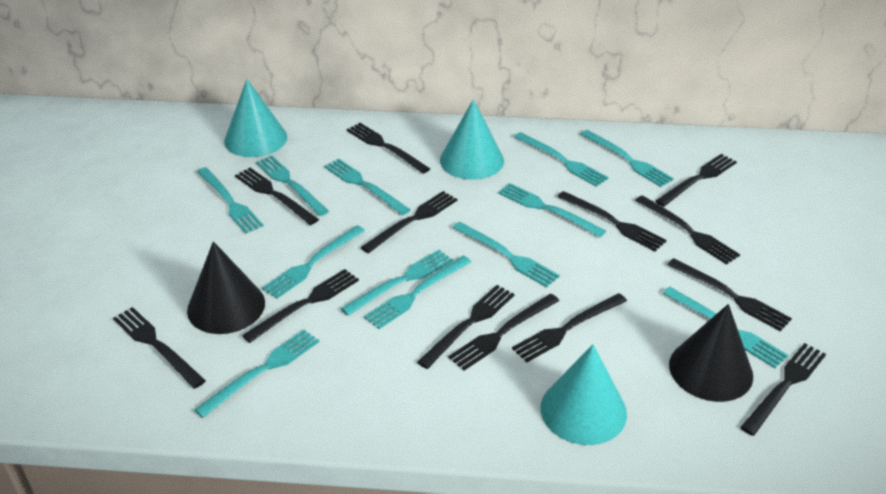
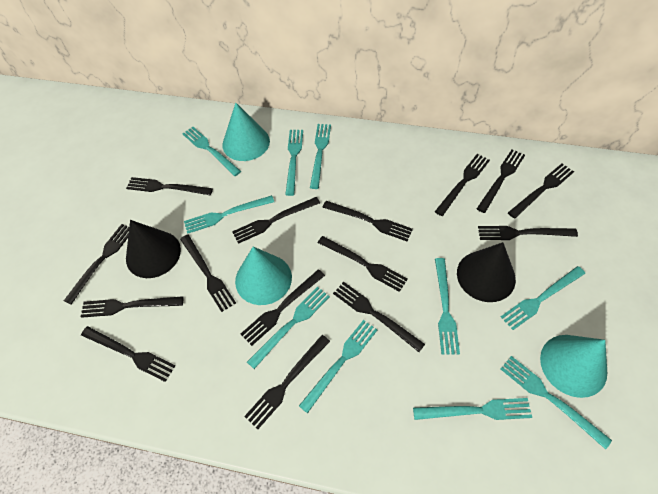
black fork: [113,307,206,389] [235,168,319,225] [242,269,359,343] [347,123,430,174] [360,191,457,253] [417,285,515,369] [448,294,559,371] [512,293,627,363] [557,191,667,251] [635,195,740,265] [655,154,737,207] [667,258,792,331] [740,343,826,436] = 13 -> [64,224,129,304] [81,296,183,318] [81,326,175,382] [126,177,213,195] [180,234,236,312] [232,197,320,244] [241,269,325,346] [244,335,330,429] [318,236,408,292] [322,201,413,241] [333,282,425,352] [435,154,490,216] [477,149,525,213] [478,226,578,240] [508,164,574,219] = 15
turquoise fork: [194,330,319,418] [197,167,264,234] [256,156,329,216] [262,225,365,299] [324,158,411,215] [340,250,453,316] [364,256,471,329] [453,222,560,288] [498,183,606,237] [514,132,609,187] [581,130,674,187] [663,287,788,368] = 12 -> [182,127,241,176] [184,195,274,234] [247,287,330,369] [285,130,303,196] [299,320,377,413] [310,124,331,189] [413,398,532,420] [435,258,460,354] [501,266,585,330] [501,356,612,449] = 10

